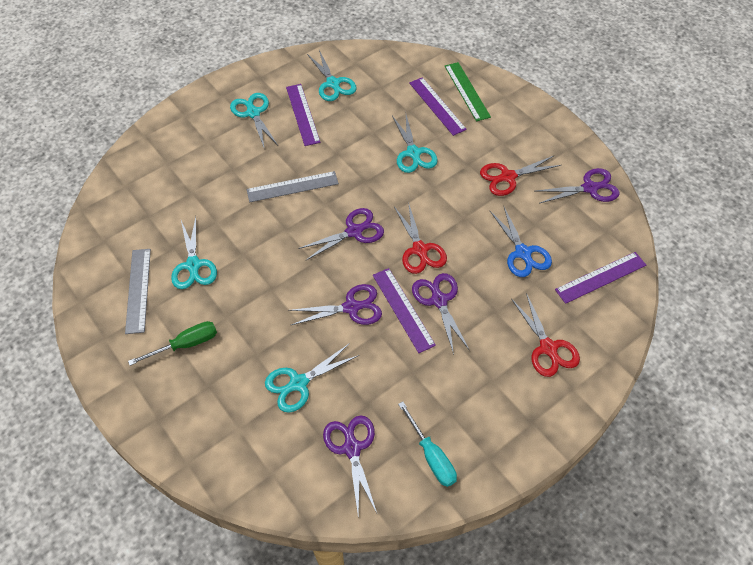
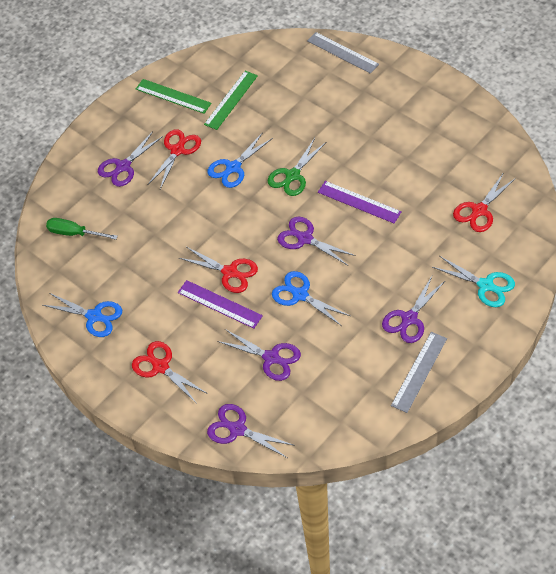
blue scissors: [490,205,552,277] = 1 -> [43,293,122,337] [208,132,273,188] [272,271,350,326] = 3
green ruler: [445,62,491,121] = 1 -> [136,79,212,114] [204,71,258,130] = 2
green scissors: none = 0 -> [267,138,326,196] = 1
purple ruler: [286,84,321,146] [373,268,436,353] [409,77,467,136] [555,252,646,304] = 4 -> [178,280,263,329] [318,181,402,223] = 2
red scissors: [394,202,447,274] [480,155,562,196] [511,293,580,377] = 3 -> [132,341,208,403] [148,129,201,189] [179,247,258,293] [453,172,516,232] = 4
turquoise scissors: [171,217,217,289] [230,93,278,150] [265,343,359,413] [307,50,357,101] [392,115,438,173] = 5 -> [432,256,515,307] = 1
turquoise screwdriver: [398,401,457,487] = 1 -> none = 0

